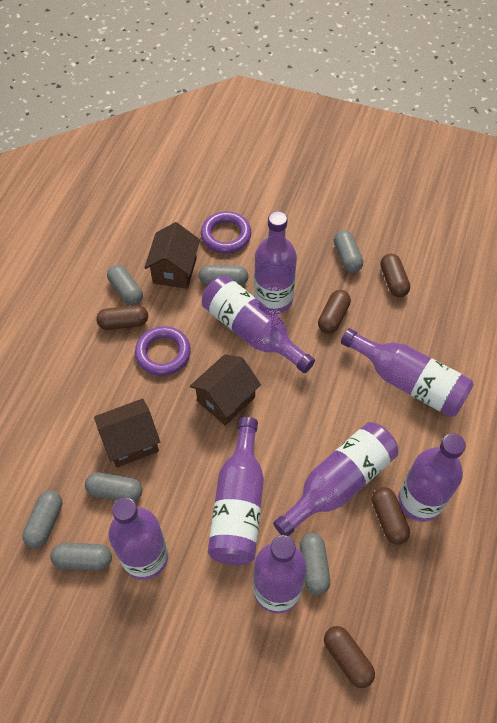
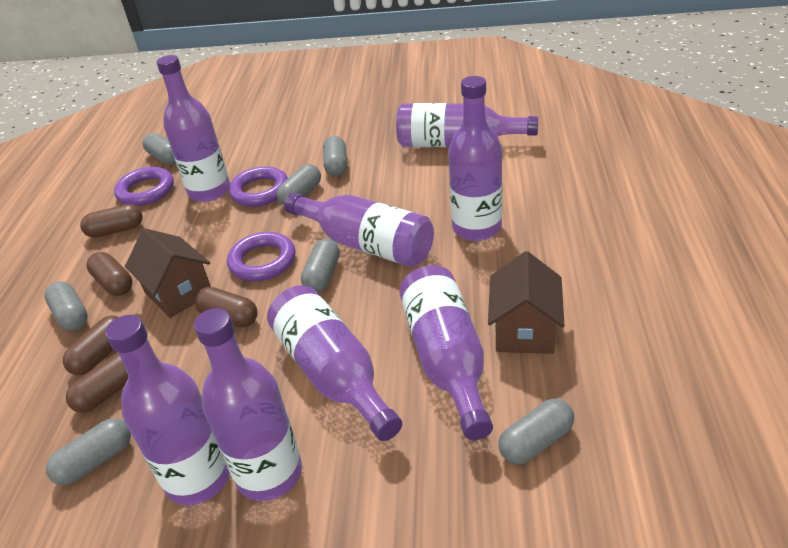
brown house: [94,399,160,468] [144,222,200,289] [190,354,261,426] = 3 -> [125,228,211,318] [488,251,564,354] = 2
purple ring: [135,326,191,376] [201,211,251,254] = 2 -> [114,167,174,206] [227,232,296,281] [229,166,288,207] = 3

